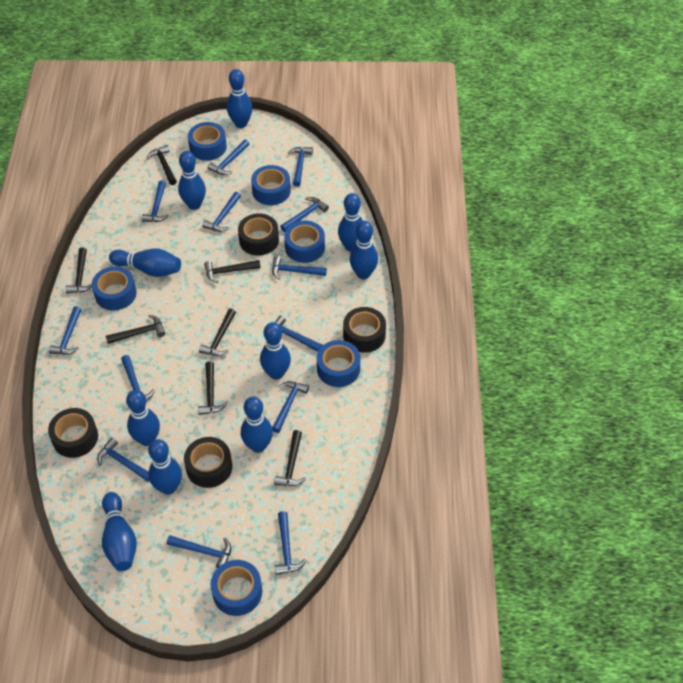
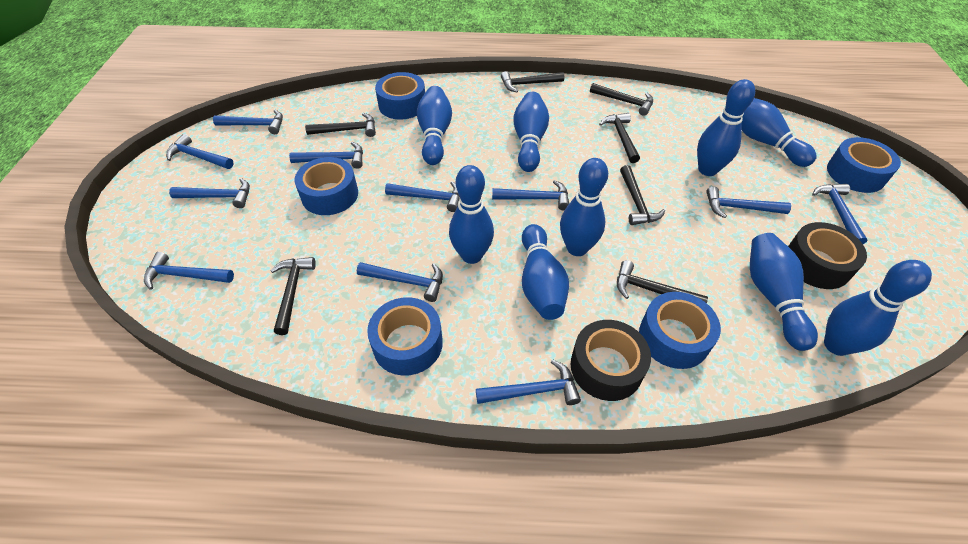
black tape: [48,408,98,458] [184,437,232,488] [238,213,279,256] [343,307,386,353] = 4 -> [571,320,651,401] [788,222,867,289] = 2
blue bowling pin: [102,492,137,571] [109,248,181,277] [126,390,160,446] [148,439,182,495] [178,151,206,210] [227,69,252,128] [241,397,273,453] [260,322,291,380] [338,193,363,252] [350,221,378,279] = 10 -> [417,86,452,165] [449,165,494,264] [514,92,549,172] [522,224,569,320] [560,158,608,256] [697,79,755,176] [741,98,817,167] [750,233,818,351] [824,260,932,356] = 9
blue hammer: [49,306,81,355] [97,437,149,482] [121,355,155,401] [142,181,169,222] [167,535,231,568] [202,192,241,232] [208,140,249,175] [272,256,327,280] [272,381,309,433] [275,315,323,352] [275,511,306,575] [280,197,329,232] [288,147,313,187] = 13 -> [144,252,234,290] [166,134,234,169] [169,178,250,208] [213,110,283,134] [289,142,363,169] [357,262,443,302] [385,181,460,212] [476,359,581,405] [492,180,569,210] [706,186,791,218] [812,184,868,244] = 11
blue tape: [92,266,136,310] [188,122,227,161] [211,560,262,616] [251,165,291,205] [284,221,325,263] [317,340,360,387] = 6 -> [295,157,358,215] [367,297,443,376] [375,72,425,120] [639,292,721,369] [827,137,901,193] = 5

